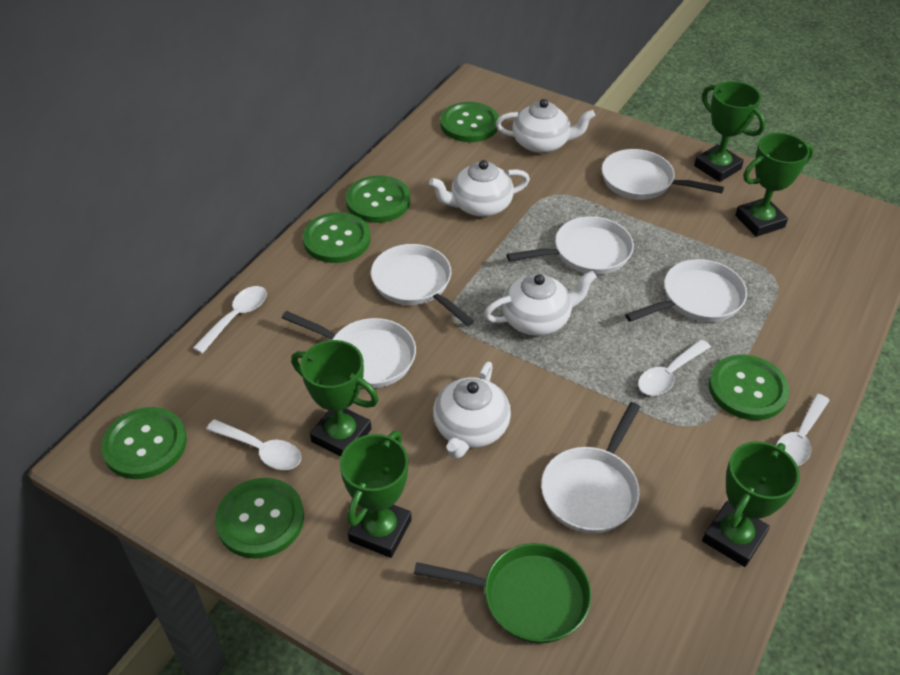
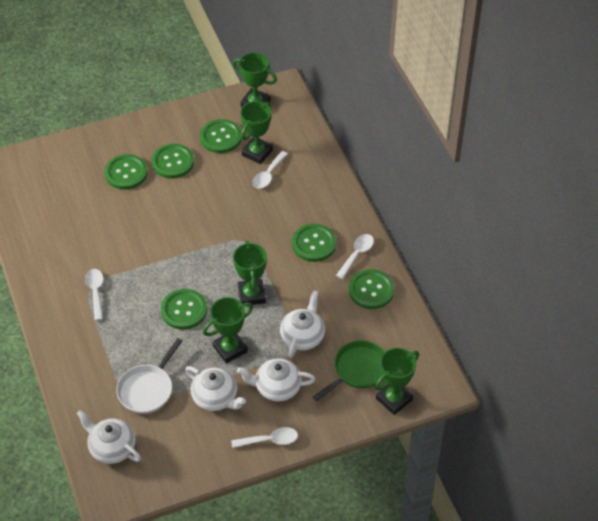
white pan: [282,311,416,388] [371,244,474,326] [507,216,634,275] [541,402,640,533] [602,149,724,200] [625,259,747,322] = 6 -> [116,338,183,414] = 1

